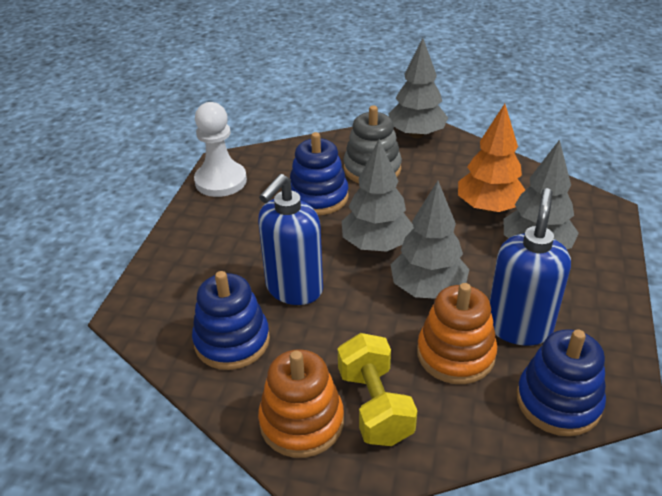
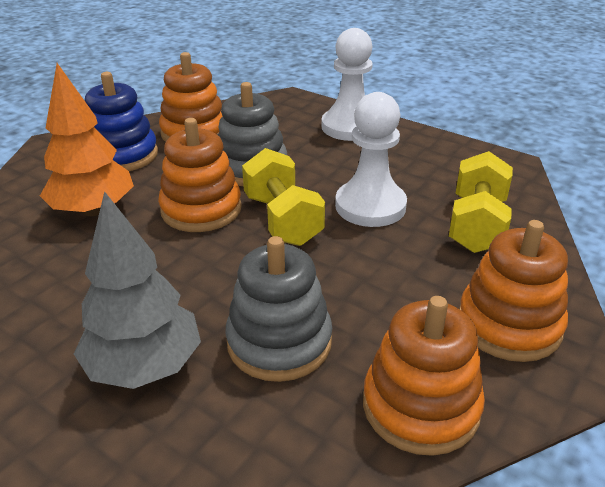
blue soap dispenser: [258,174,323,305] [490,188,571,346] = 2 -> none = 0
blue stacking toy: [192,271,270,370] [290,132,349,215] [517,329,606,436] = 3 -> [85,72,158,171] = 1
grey stacking toy: [343,105,402,183] = 1 -> [218,82,287,186] [225,236,332,382] = 2
grey tree: [342,139,414,252] [388,38,448,138] [390,181,469,299] [503,139,579,249] = 4 -> [74,191,201,389] = 1
orange stacking toy: [258,349,344,458] [417,283,497,384] = 2 -> [158,118,242,232] [159,52,222,142] [363,296,485,456] [459,220,568,362] = 4
white pawn: [194,102,247,197] = 1 -> [322,28,373,141] [335,92,407,227] = 2
yellow dumbbell: [338,333,417,446] = 1 -> [242,148,325,246] [449,151,513,253] = 2

